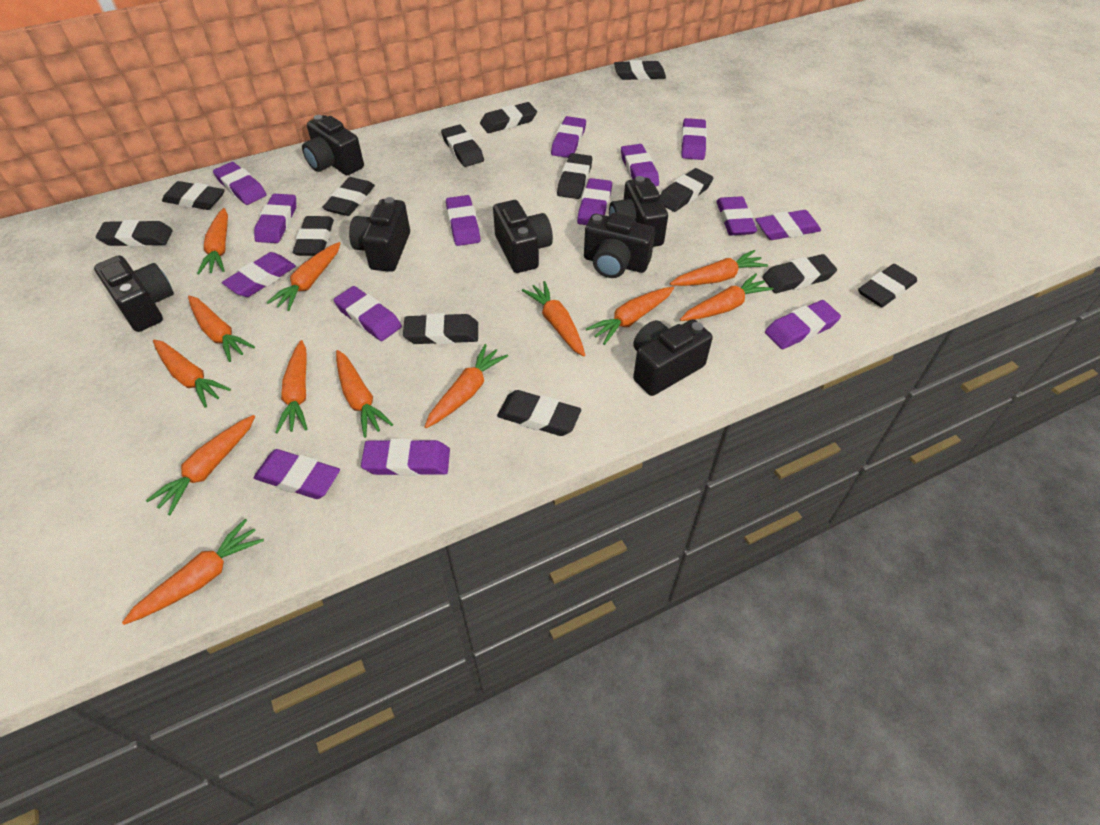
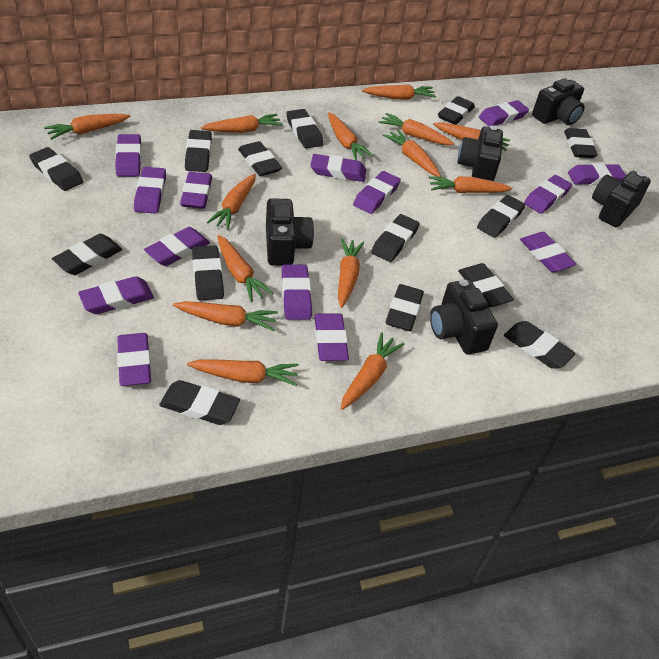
black camera: [94,255,174,332] [302,115,364,175] [349,197,410,272] [493,200,553,273] [584,213,655,278] [609,176,668,247] [633,319,713,396] = 7 -> [266,198,314,266] [430,279,498,355] [457,125,503,181] [532,78,585,125] [592,171,651,228] = 5
black eraser: [96,220,173,247] [162,181,225,210] [293,216,334,256] [322,177,375,216] [403,313,478,344] [441,125,484,167] [480,102,537,133] [497,390,581,436] [557,153,592,199] [614,60,666,80] [660,168,713,212] [762,254,837,293] [858,264,917,307] = 13 -> [29,147,83,191] [52,234,122,275] [159,380,240,425] [185,130,212,172] [192,245,224,300] [238,141,282,176] [286,109,323,149] [371,214,420,262] [386,284,424,331] [438,96,475,125] [458,263,514,307] [477,195,525,238] [504,321,576,369] [564,128,598,158] = 14
orange carrot: [122,519,264,625] [146,415,255,515] [153,340,231,408] [188,296,255,362] [197,208,228,274] [267,242,341,311] [275,340,307,433] [336,350,393,438] [425,344,508,428] [522,281,585,357] [586,286,674,345] [670,250,768,286] [680,274,773,321] = 13 -> [44,114,130,140] [173,301,278,331] [187,359,299,386] [201,114,283,133] [207,174,256,230] [217,235,273,302] [328,113,373,160] [338,238,364,308] [341,332,405,410] [362,84,436,100] [379,113,454,145] [383,130,441,177] [429,176,513,193] [433,122,510,151] = 14

